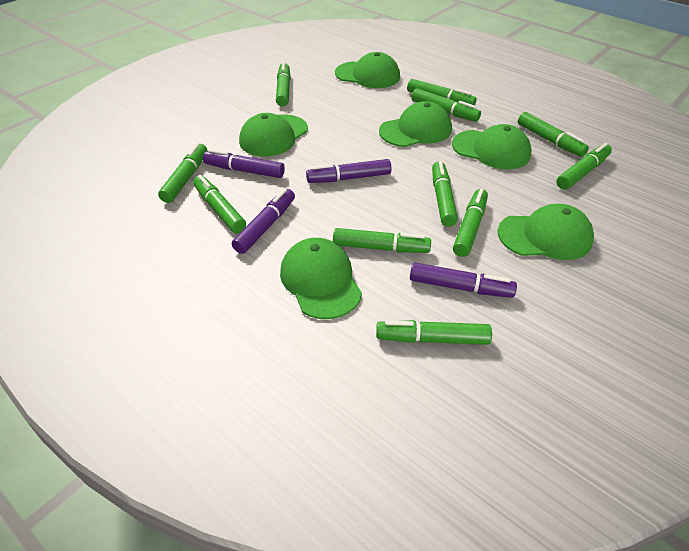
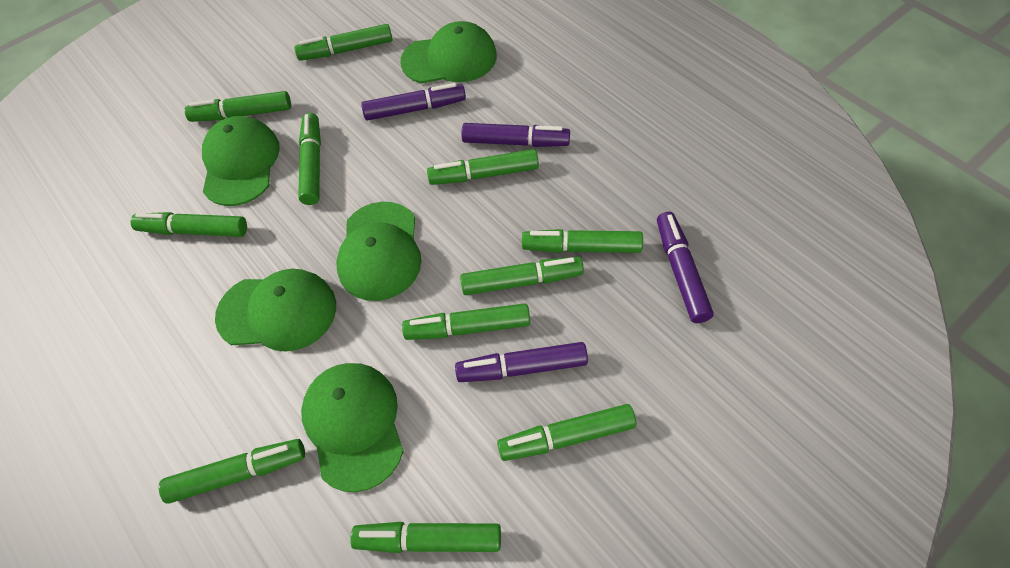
green cap: [239,113,308,156] [280,238,362,319] [335,52,400,88] [379,101,452,147] [452,124,532,169] [497,204,594,260] = 6 -> [202,116,280,206] [215,269,336,351] [301,363,404,492] [336,202,422,301] [400,21,497,83] = 5

